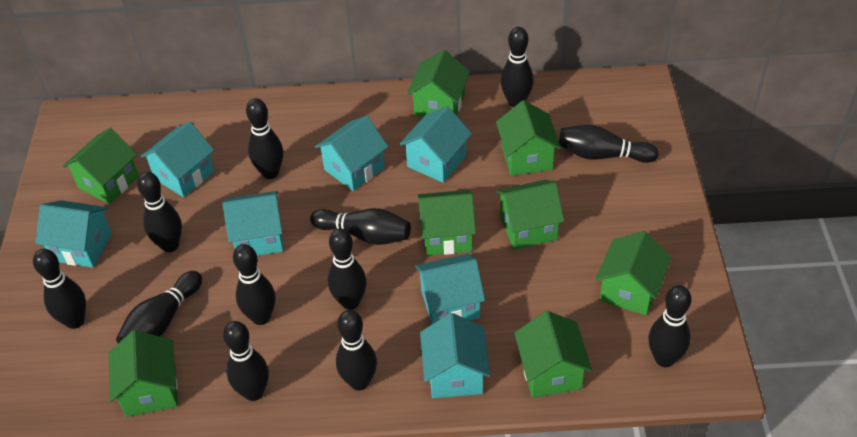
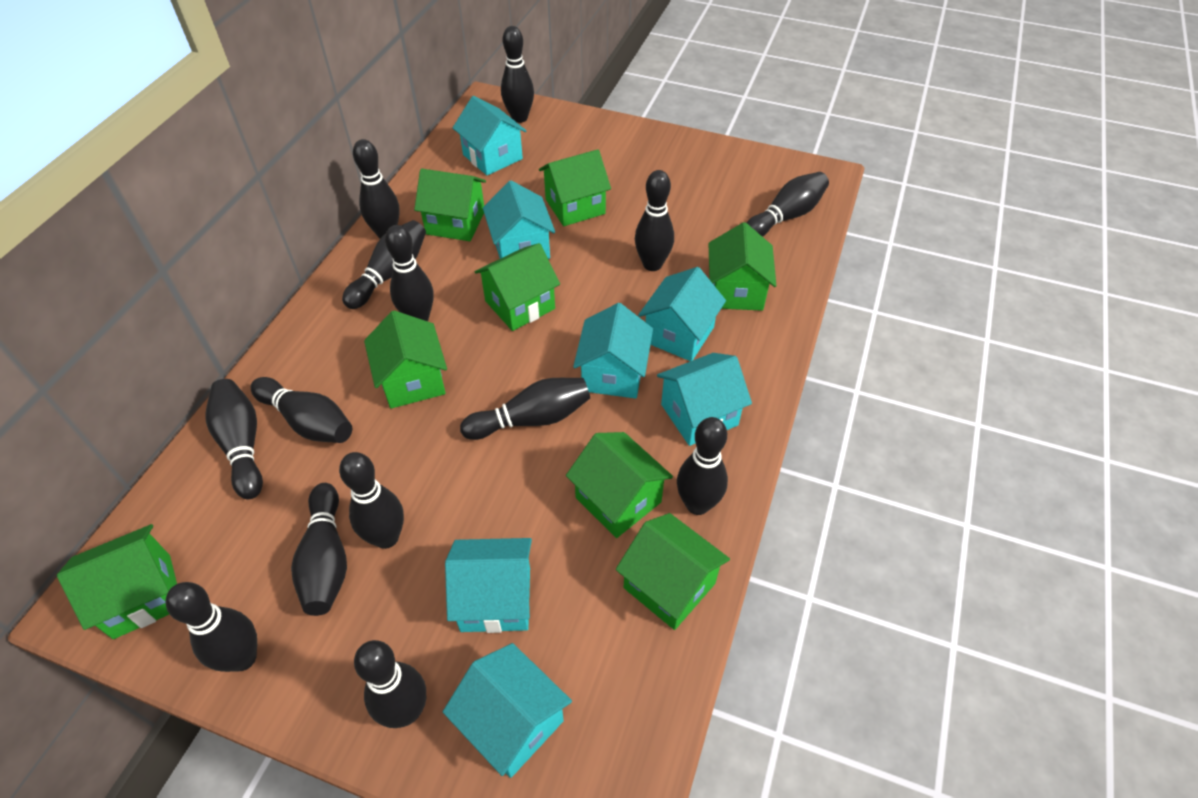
black bowling pin: [33,249,86,329] [116,271,202,343] [137,172,182,252] [223,321,269,401] [233,244,275,325] [246,98,283,179] [310,208,411,245] [328,228,367,310] [336,310,377,391] [501,27,534,107] [559,125,659,163] [649,285,691,367] = 12 -> [165,582,257,672] [206,379,263,499] [251,377,352,443] [291,483,347,616] [339,452,404,549] [342,220,426,309] [353,139,400,239] [354,640,426,728] [385,225,434,321] [460,378,590,440] [501,26,534,123] [635,170,674,271] [677,417,728,515] [747,172,829,237] = 14

